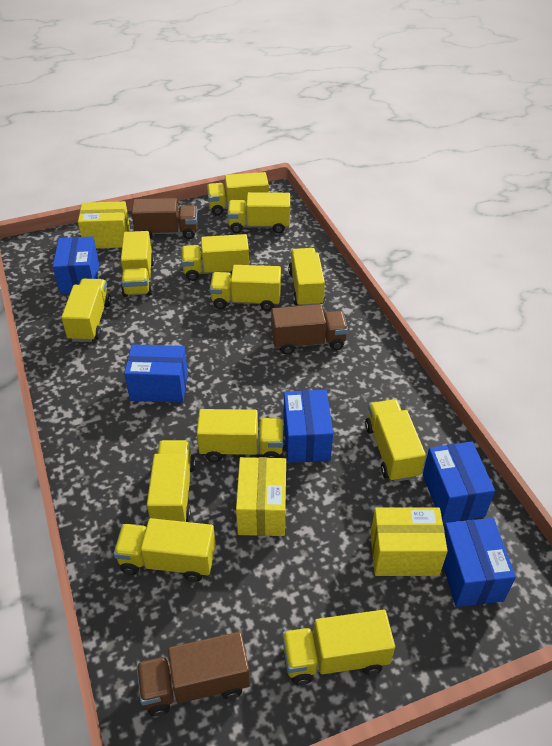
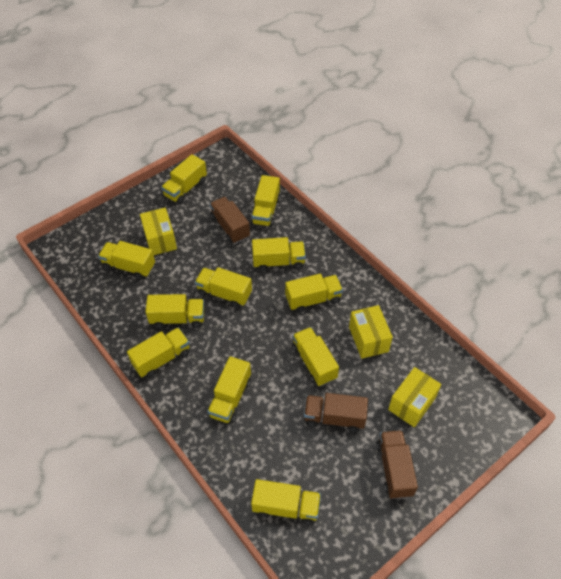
blue box: [53,236,99,294] [124,344,188,403] [284,390,333,463] [423,441,495,524] [443,518,516,607] = 5 -> none = 0
yellow truck: [61,279,111,342] [113,518,216,582] [121,231,155,297] [147,440,196,522] [181,234,249,281] [197,409,283,462] [207,172,269,216] [210,265,281,311] [227,192,290,234] [282,610,395,685] [288,248,325,306] [365,399,426,482] = 12 -> [98,241,155,279] [127,327,190,378] [145,294,205,328] [161,154,207,204] [195,267,252,308] [207,356,251,424] [251,175,280,227] [251,479,321,525] [252,237,306,272] [285,274,343,313] [292,327,339,386] = 11

